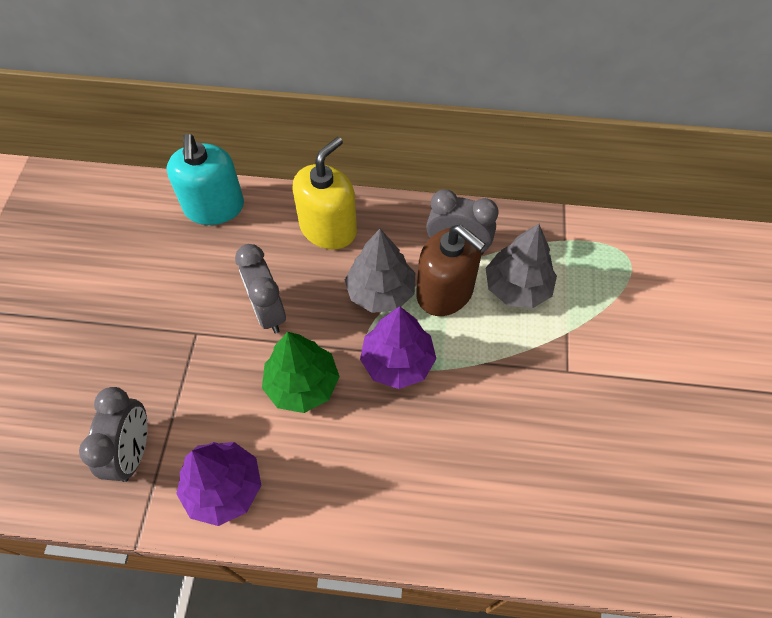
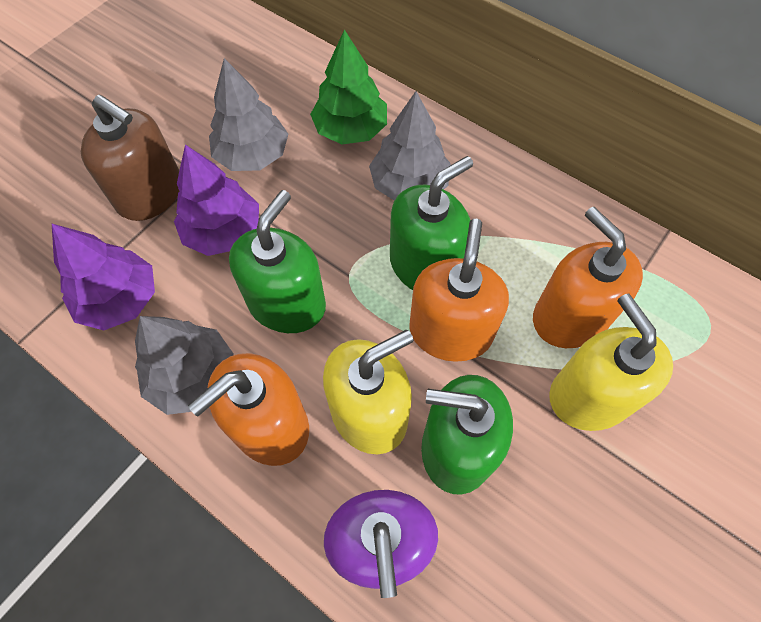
green soap dispenser: none = 0 -> [229,190,326,333] [390,156,473,290] [421,375,513,495] = 3
grey clock: [79,387,148,482] [235,244,286,334] [426,189,499,255] = 3 -> none = 0
grey tree: [345,229,415,313] [486,224,557,308] = 2 -> [135,316,234,415] [209,58,288,171] [369,91,451,201] = 3
orange soap dispenser: none = 0 -> [188,353,309,466] [409,219,509,362] [533,207,643,348] = 3
purple soap dispenser: none = 0 -> [324,490,438,598] = 1
turquoise soap dispenser: [167,134,244,225] = 1 -> none = 0
yellow soap dispenser: [293,137,357,249] = 1 -> [323,330,413,454] [549,293,673,431] = 2

